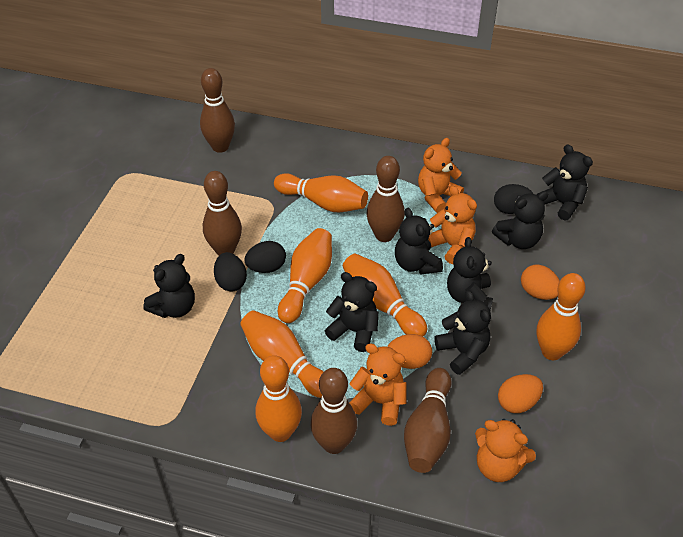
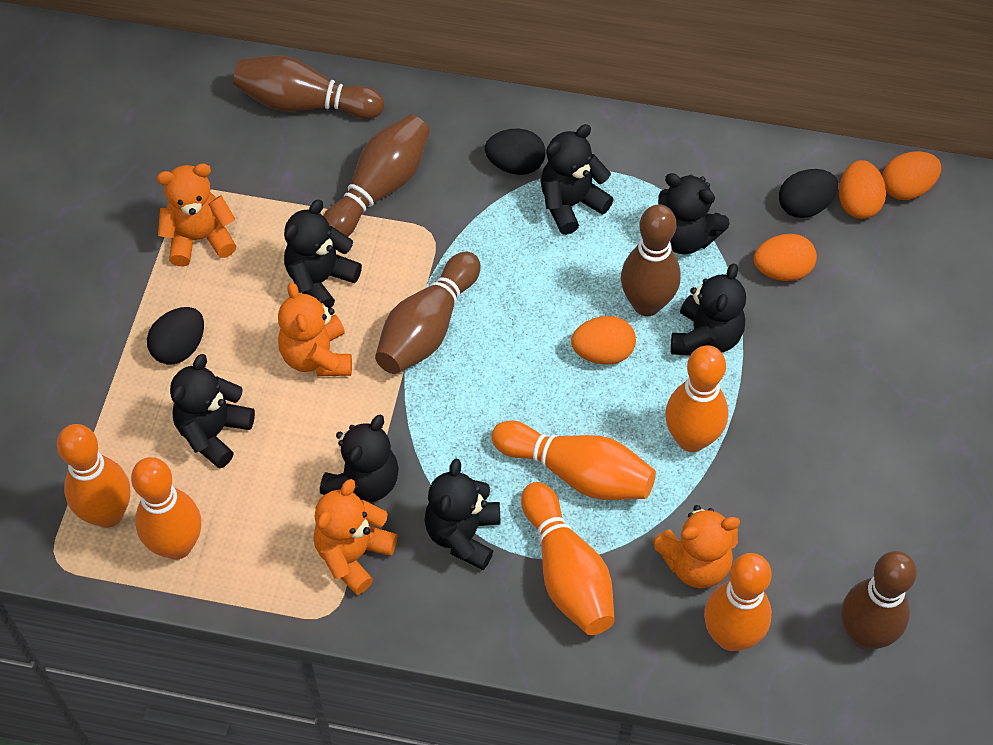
orange egg: [387,334,432,369] [498,374,543,413] [521,265,560,300] = 3 -> [571,316,636,365] [754,234,817,281] [839,160,886,219] [882,151,941,200] = 4

